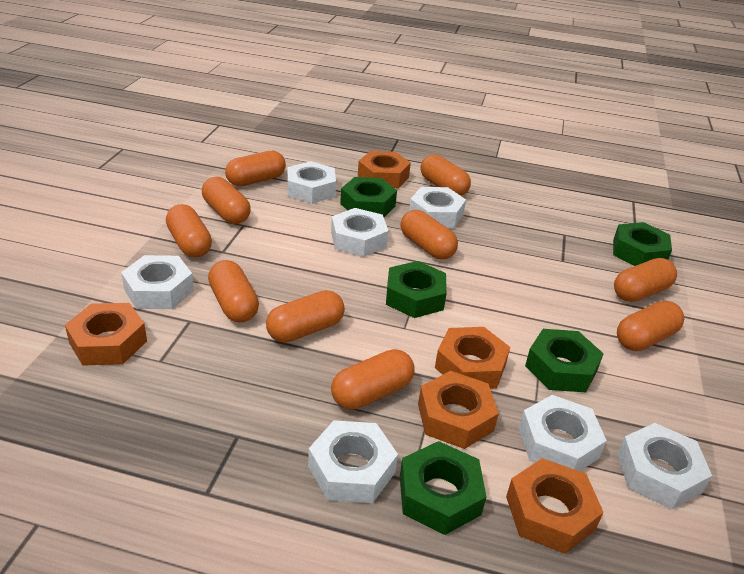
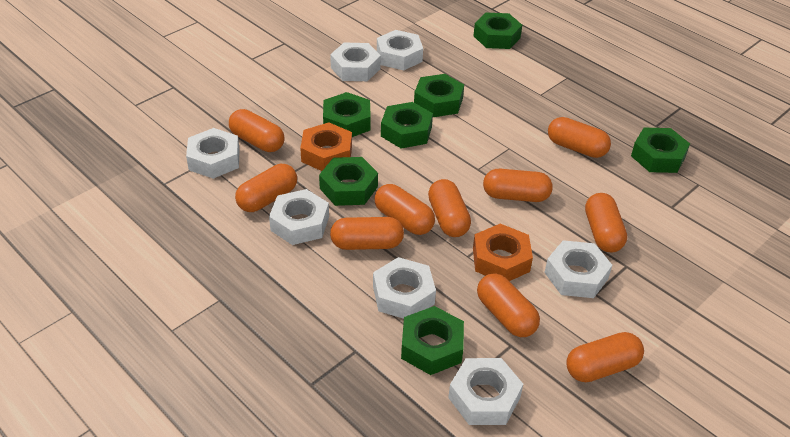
green nut: [340,177,397,217] [386,261,447,318] [400,441,486,535] [525,329,604,392] [613,222,672,266] = 5 -> [319,157,378,206] [323,92,371,137] [381,102,433,148] [401,306,464,375] [414,74,464,117] [473,13,522,49] [631,128,690,173] = 7
orange nut: [65,303,147,366] [358,151,411,188] [418,371,499,449] [435,327,510,389] [506,458,604,554] = 5 -> [300,122,352,171] [473,224,533,281] = 2

